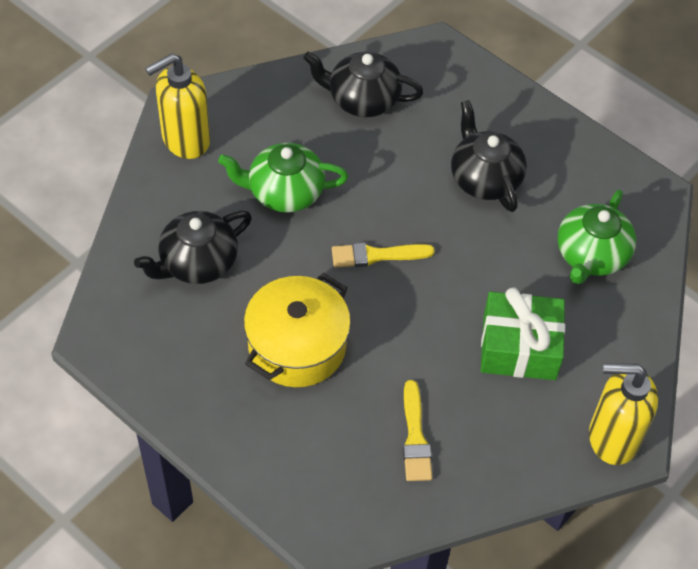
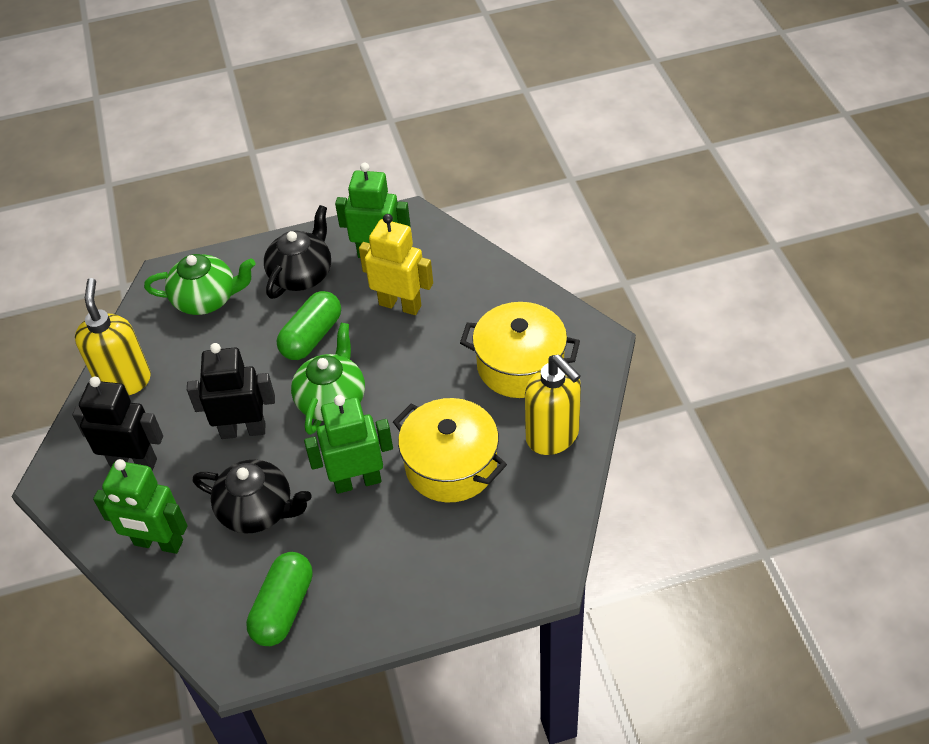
black robot: none = 0 -> [72,376,163,471] [187,343,275,439] = 2
black teapot: [134,211,252,284] [303,52,423,117] [451,100,527,212] = 3 -> [193,460,312,534] [264,205,331,299] = 2
green capsule: none = 0 -> [246,552,313,646] [277,291,341,360] = 2
green gift: [481,287,565,380] = 1 -> none = 0
green robot: none = 0 -> [93,459,187,554] [304,395,393,494] [335,163,411,258] = 3
yellow brush: [332,243,435,267] [403,380,432,481] = 2 -> none = 0
yellow pot: [244,273,351,387] = 1 -> [393,398,507,502] [460,302,580,398] = 2
yellow robot: none = 0 -> [359,214,433,315] = 1

